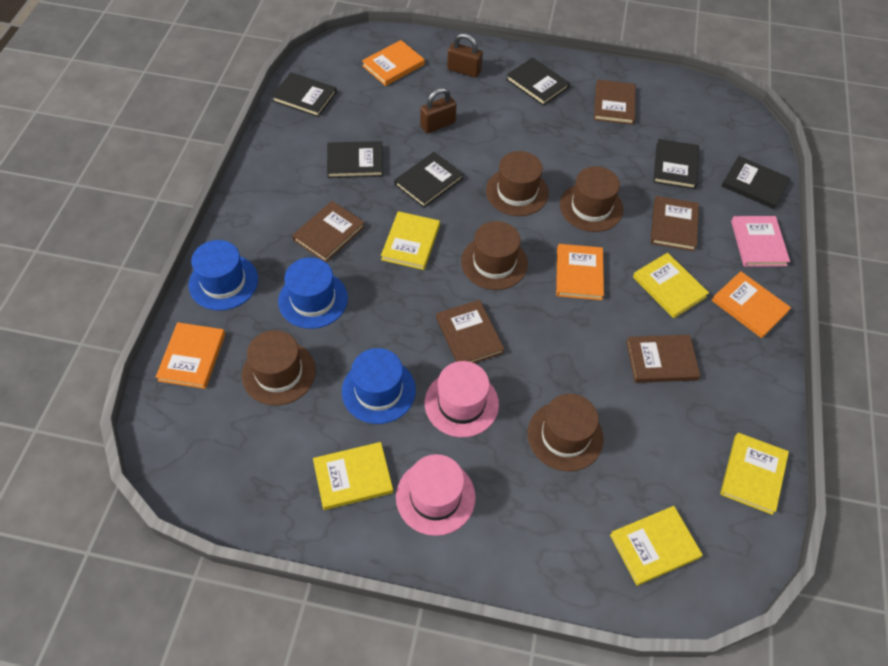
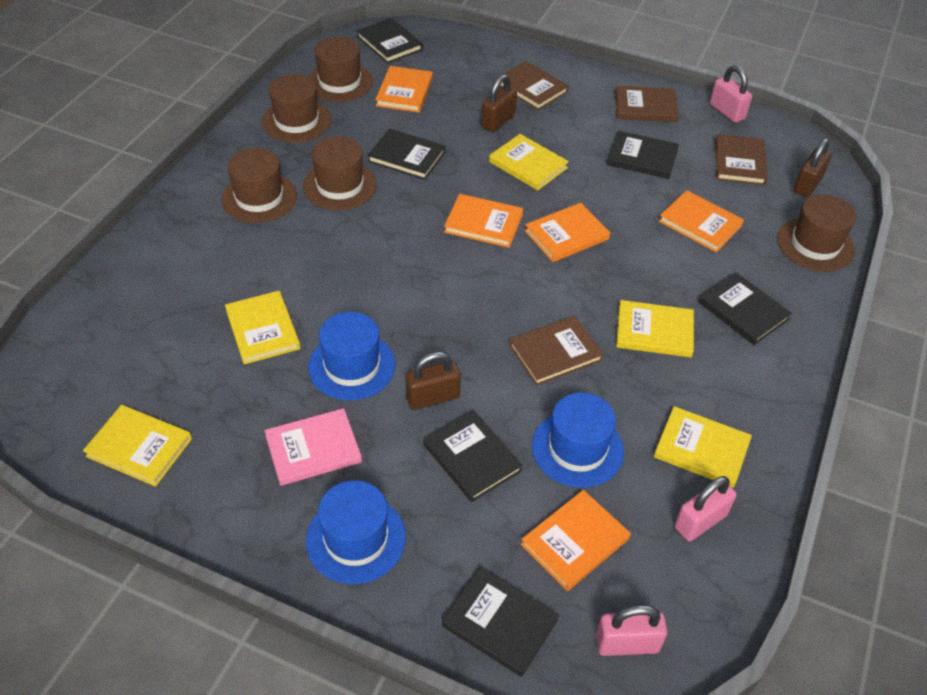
brown book: [292,201,365,262] [436,300,504,363] [594,80,636,125] [626,335,700,383] [651,196,699,251] = 5 -> [496,61,569,110] [509,316,604,386] [615,85,679,122] [715,134,768,185] = 4
brown padlock: [420,88,457,133] [447,33,483,78] = 2 -> [405,352,461,410] [481,74,517,132] [794,138,832,197] = 3
orange book: [156,322,225,389] [362,40,425,86] [556,244,604,300] [712,271,791,338] = 4 -> [375,66,433,113] [444,194,523,248] [521,490,631,591] [525,203,610,262] [659,190,744,252] = 5
pink hat: [396,454,476,536] [425,361,499,437] = 2 -> none = 0
pink padlock: none = 0 -> [596,605,667,656] [674,476,737,542] [710,65,752,123] = 3

